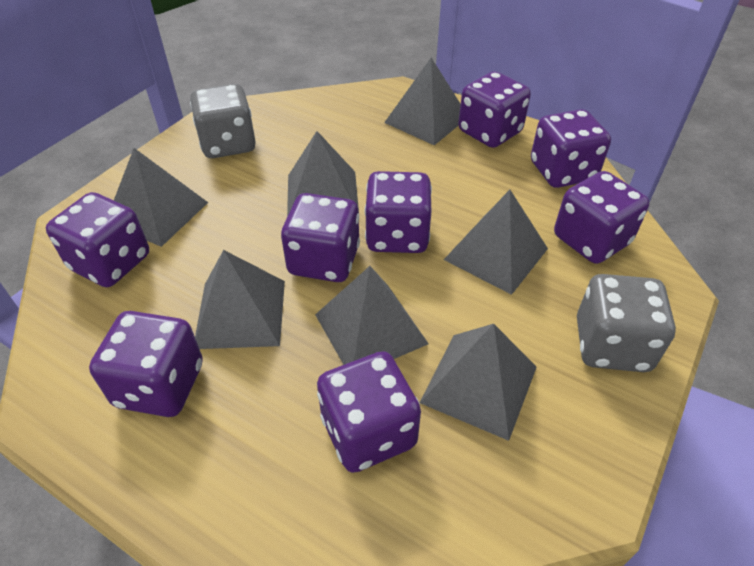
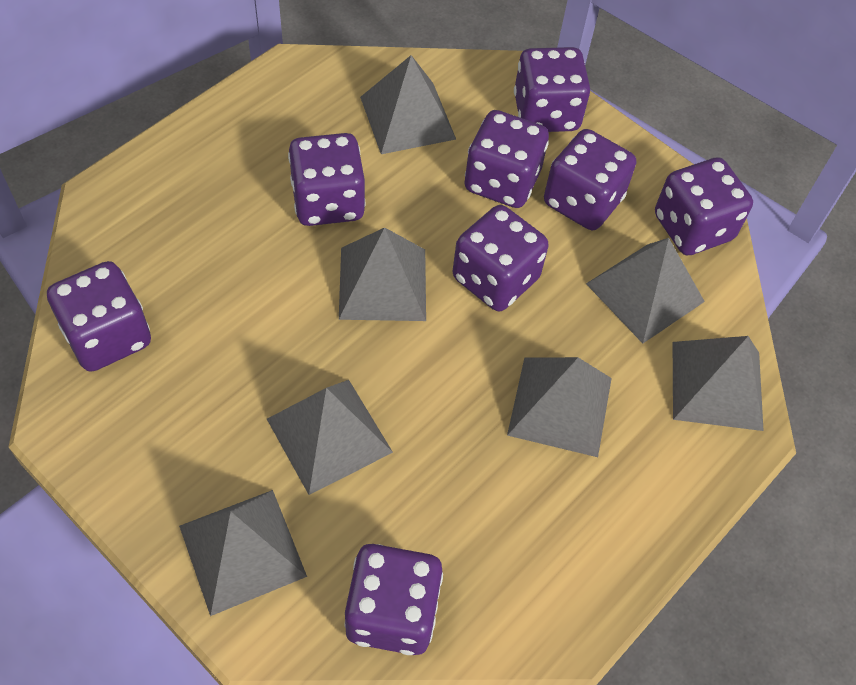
grey dice: [190,84,256,158] [577,274,676,372] = 2 -> none = 0

